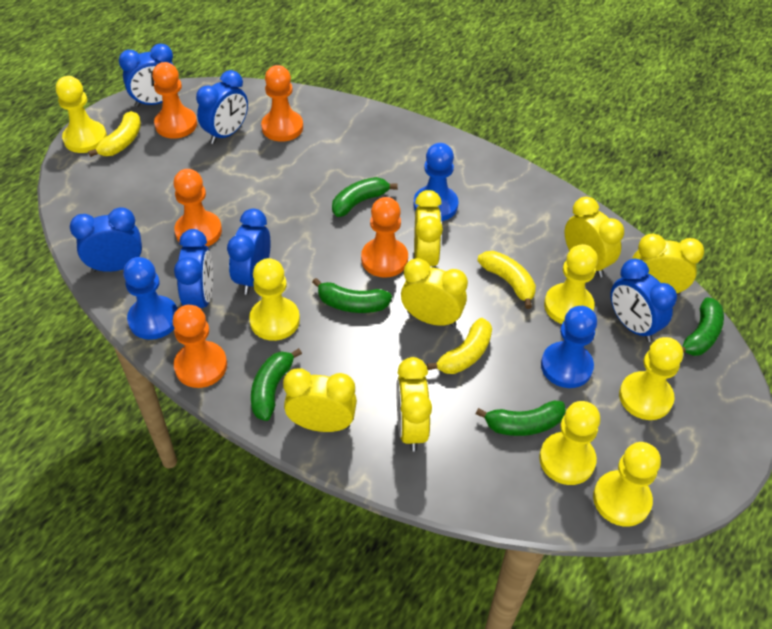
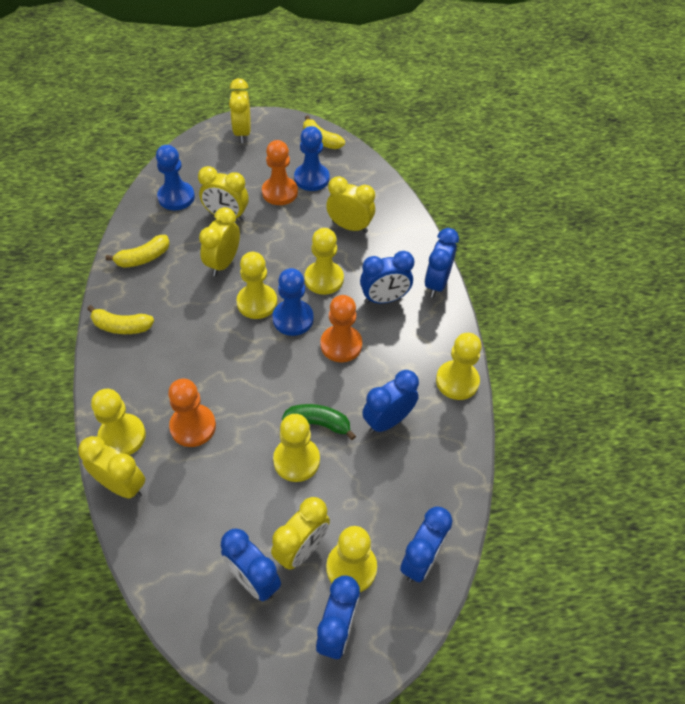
green banana: [251,348,302,421] [312,278,392,313] [332,177,398,217] [476,401,566,436] [682,297,724,356] = 5 -> [282,404,356,440] = 1
orange pawn: [152,62,197,139] [173,169,222,247] [173,305,227,388] [261,65,303,142] [361,197,408,278] = 5 -> [168,379,216,447] [262,140,298,205] [320,295,362,362] = 3

